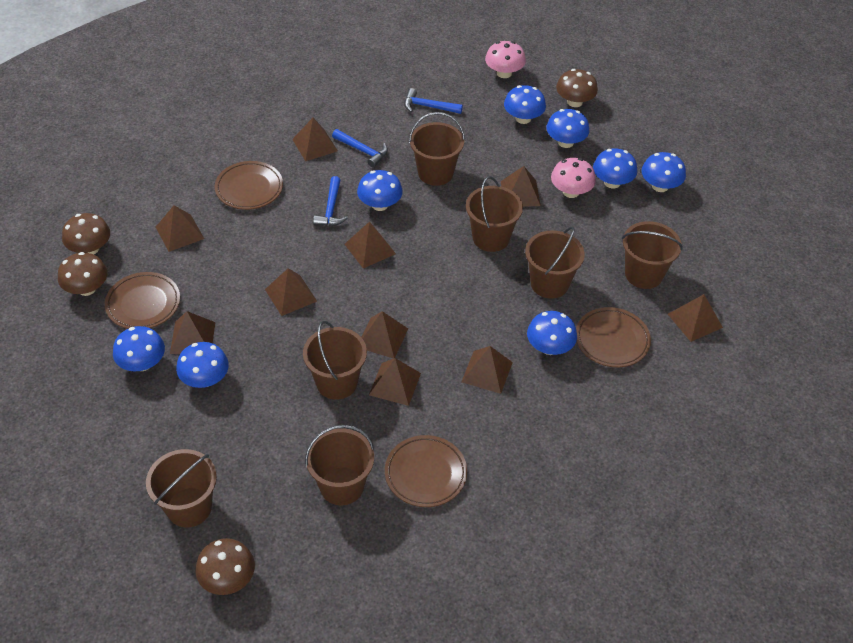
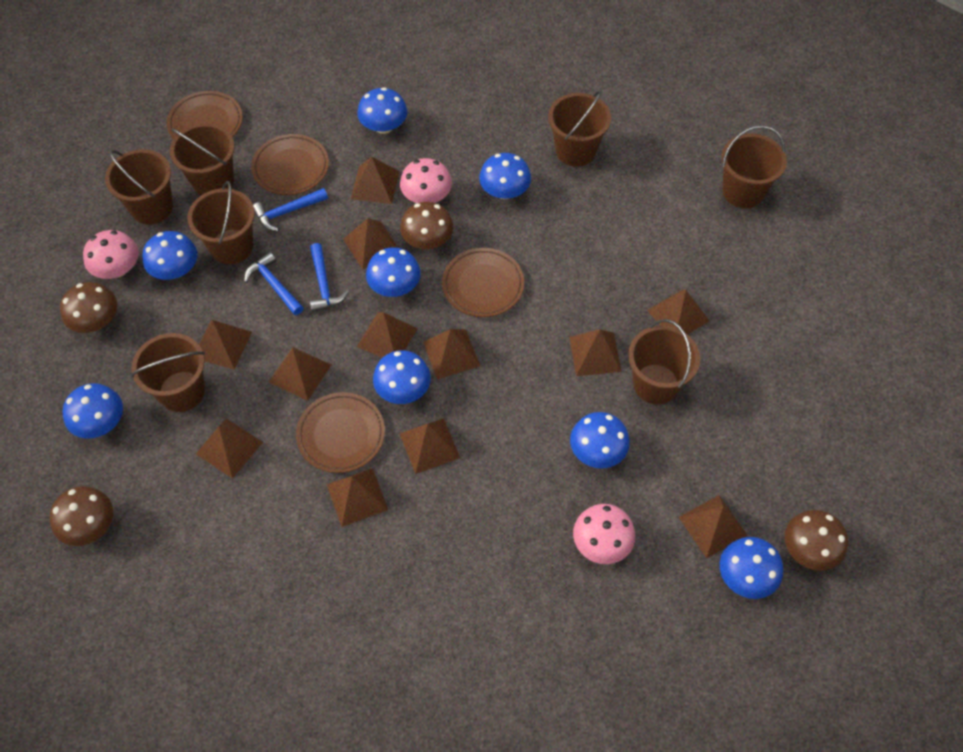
brown pyramid: [156,205,204,252] [170,311,215,354] [265,268,317,316] [292,118,338,161] [345,221,396,268] [361,311,408,359] [369,358,421,406] [461,346,513,394] [501,166,540,207] [668,294,723,342] = 10 -> [196,419,263,478] [199,320,252,370] [269,347,331,401] [327,468,388,527] [343,218,398,270] [351,156,400,204] [357,312,418,358] [400,418,460,474] [423,329,480,379] [570,329,622,376] [647,290,709,335] [679,495,748,558] = 12
pink mushroom: [485,41,526,78] [551,158,596,198] = 2 -> [83,230,139,279] [400,158,452,203] [573,504,635,564] = 3

